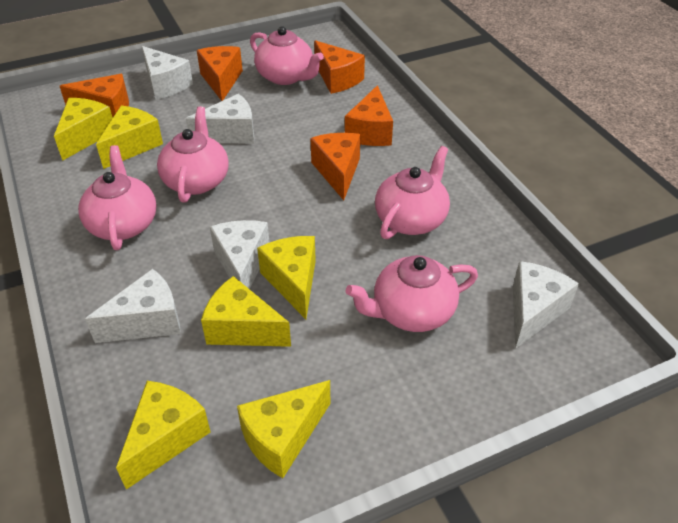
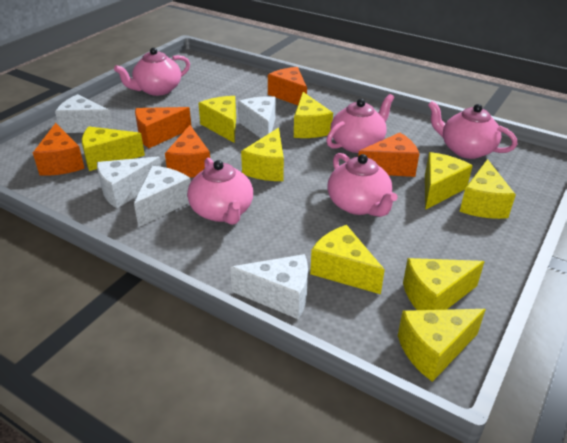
yellow cheese: [54,98,113,161] [96,106,163,169] [116,381,210,490] [201,276,291,347] [237,380,330,478] [257,236,316,319] = 6 -> [82,127,145,171] [198,96,236,143] [241,128,284,181] [294,92,333,138] [310,225,385,294] [398,309,486,382] [403,258,485,310] [425,152,473,210] [460,159,516,219] = 9

